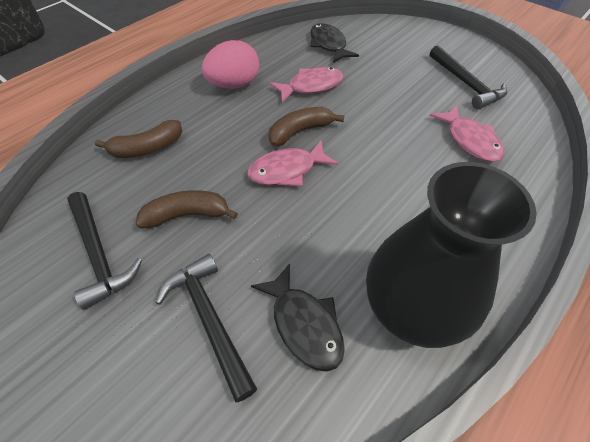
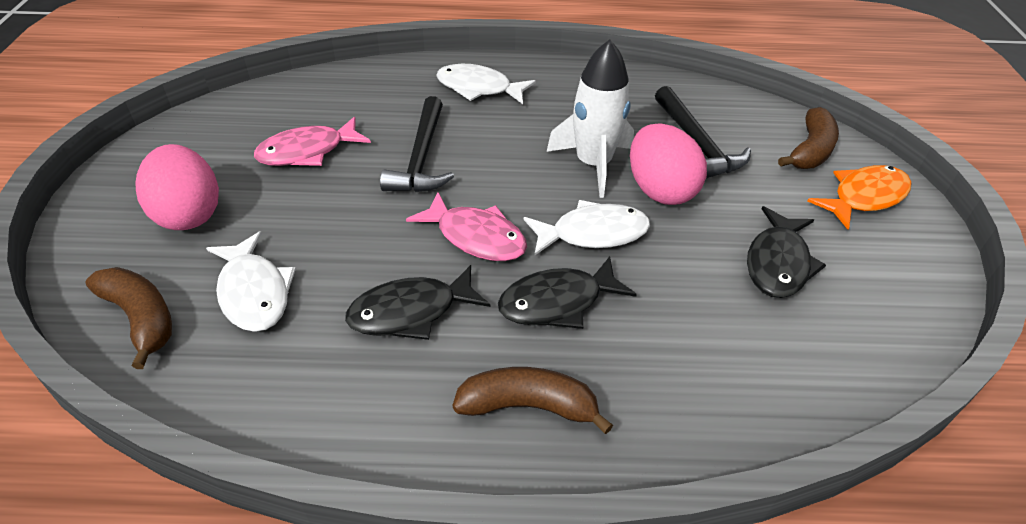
black fish: [251,263,345,372] [310,23,359,63] = 2 -> [345,265,490,340] [498,257,637,329] [747,206,826,298] = 3
black hammer: [67,192,142,310] [156,254,257,402] [430,45,507,109] = 3 -> [380,96,454,192] [655,86,751,178] = 2
black vase: [366,162,537,348] = 1 -> none = 0
orange fish: none = 0 -> [807,165,911,230] = 1
pink egg: [202,40,259,89] = 1 -> [135,144,219,230] [630,123,707,205] = 2
pink fish: [247,140,338,186] [270,67,343,102] [430,105,505,162] = 3 -> [254,117,371,166] [406,192,527,261] = 2
white fish: none = 0 -> [206,231,296,332] [436,64,536,104] [524,200,650,256] = 3
white rocket: none = 0 -> [546,40,634,198] = 1

